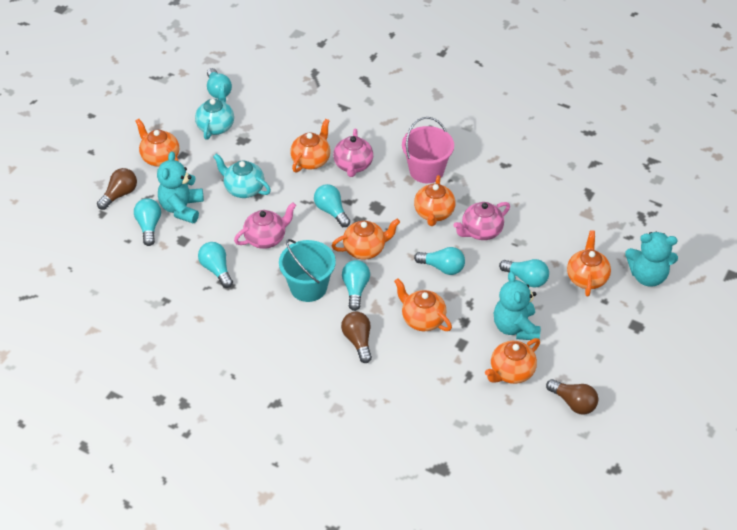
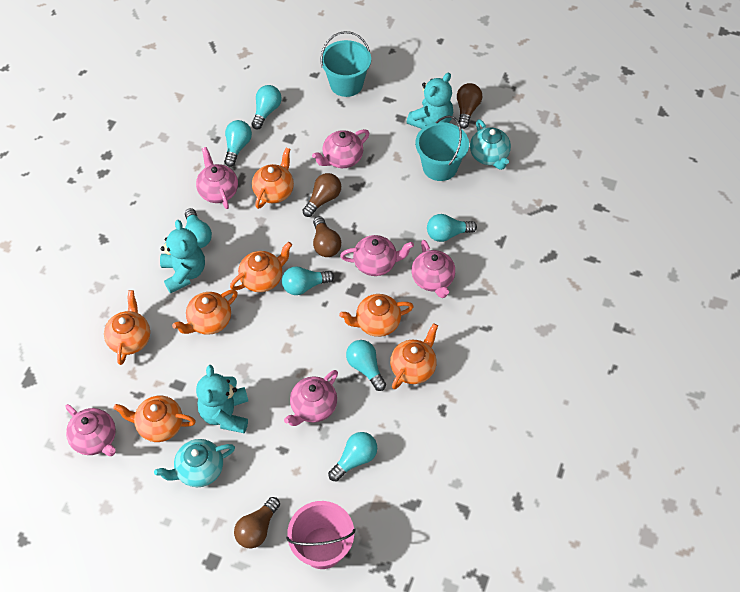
brown light bulb: [97,168,137,210] [341,311,372,363] [546,379,599,415] = 3 -> [234,497,280,549] [302,173,341,217] [313,216,341,257] [457,83,483,129] = 4
pink teapot: [234,202,296,249] [333,129,373,177] [453,202,510,240] = 3 -> [65,404,116,456] [196,147,238,209] [284,370,338,426] [312,129,369,168] [340,235,414,276] [411,240,455,298] = 6
turquoise bucket: [279,239,336,302] = 1 -> [320,31,371,97] [415,115,469,181] = 2

